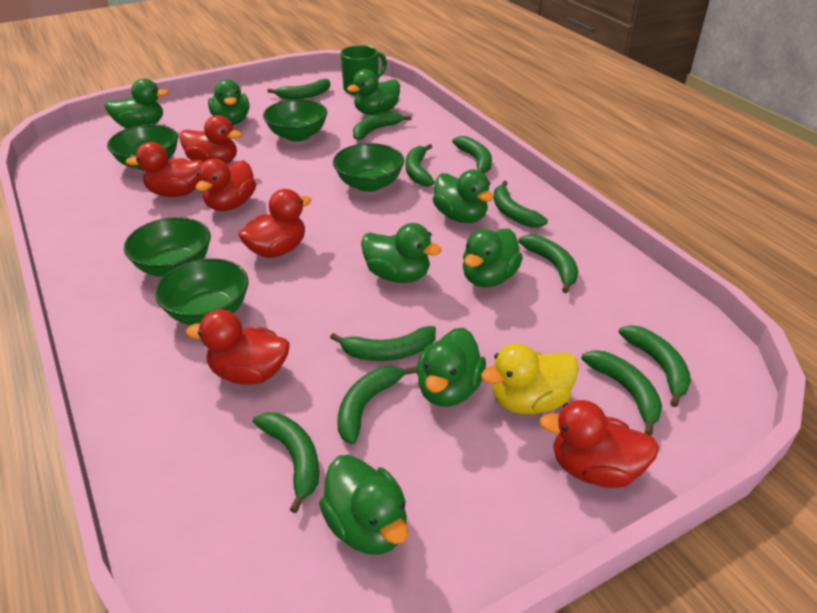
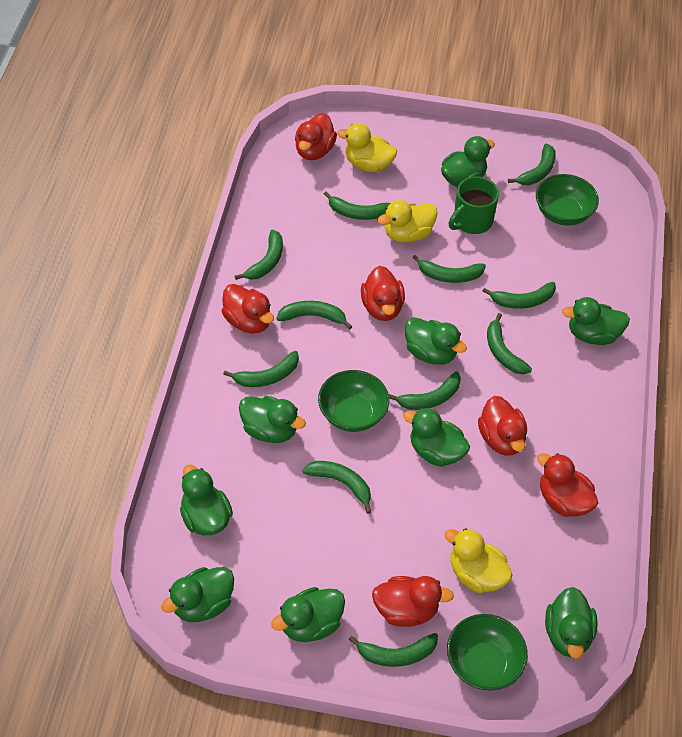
green bowl: [107,125,178,170] [124,217,211,277] [155,258,248,325] [263,99,327,142] [333,143,404,192] = 5 -> [318,370,389,432] [447,614,528,691] [536,174,599,226] = 3
green duck: [104,78,169,128] [208,79,249,125] [319,455,408,555] [347,69,400,115] [361,223,442,283] [416,327,486,407] [433,169,494,223] [463,229,523,287] = 8 -> [161,567,234,622] [180,464,233,535] [239,396,306,443] [271,587,345,642] [403,408,470,467] [405,317,467,365] [441,136,495,187] [545,587,598,659] [562,297,630,345] = 9
yellow duck: [481,343,579,414] = 1 -> [337,123,397,172] [377,200,438,243] [445,528,512,593] = 3

